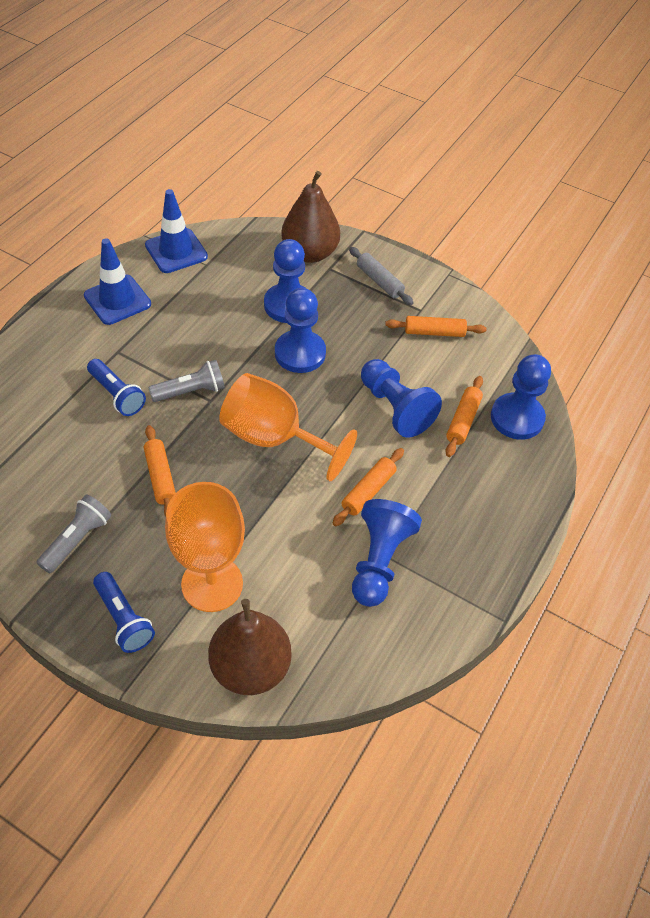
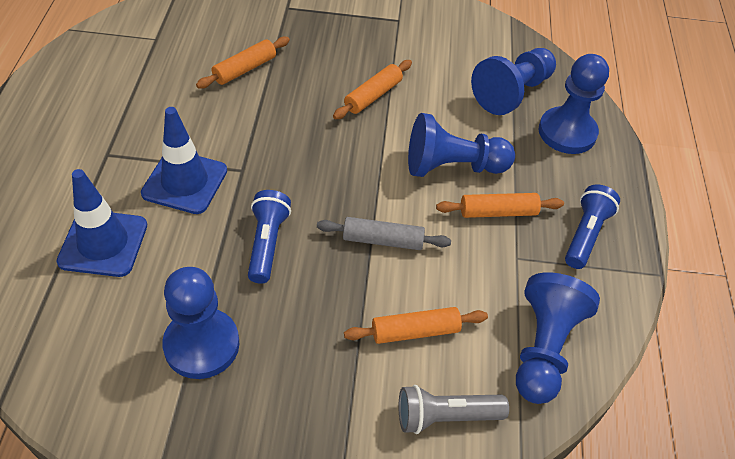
brown pear: [208,599,292,695] [281,171,340,263] = 2 -> none = 0
grey flashlight: [36,495,111,573] [148,360,225,402] = 2 -> [399,385,509,434] = 1
orange goblet: [165,482,245,612] [219,373,357,481] = 2 -> none = 0

